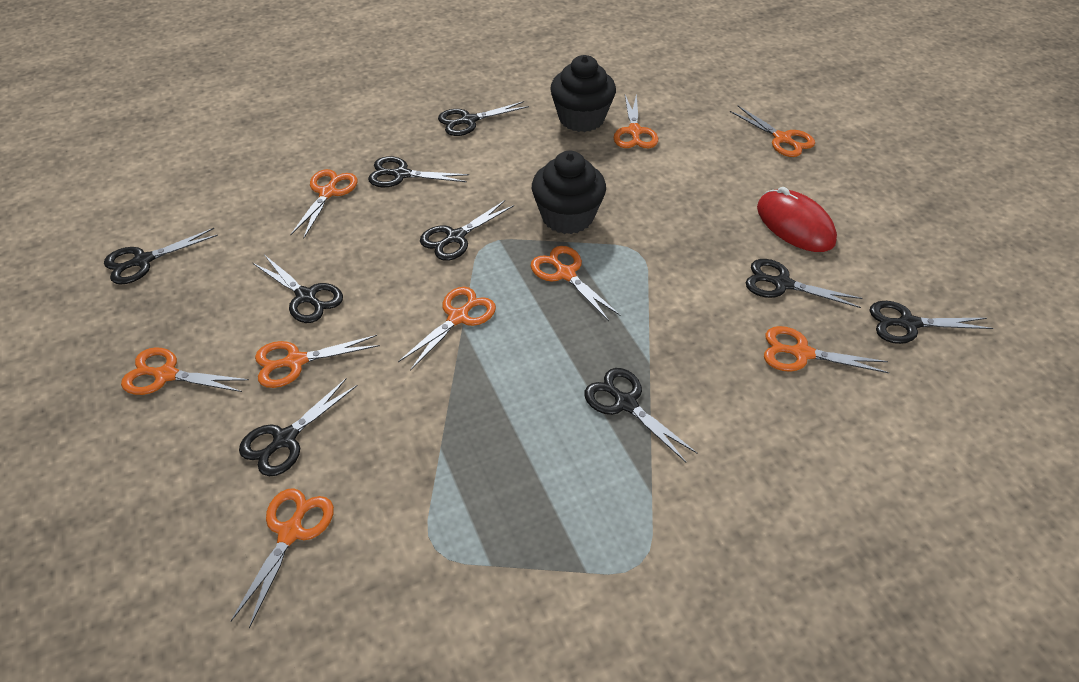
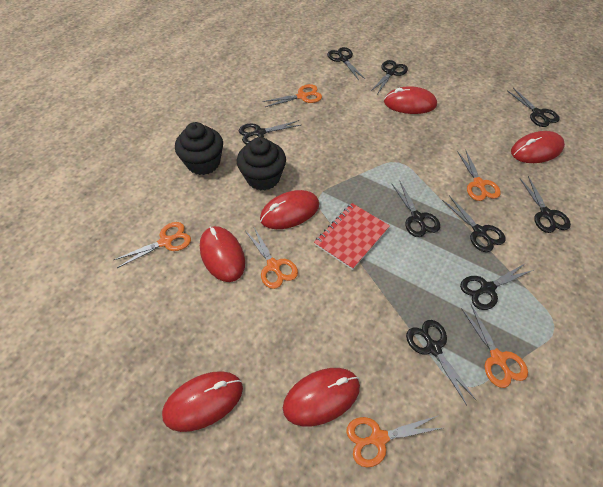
orange scissors: [121,347,249,395] [231,488,334,628] [255,335,380,388] [290,169,357,238] [398,287,496,371] [531,246,620,321] [614,93,658,148] [730,106,815,157] [764,326,889,373] = 9 -> [114,222,191,268] [246,227,298,289] [263,84,322,107] [346,415,442,467] [457,149,501,201] [461,305,528,388] = 6
red mouse: [757,187,837,252] = 1 -> [162,371,243,432] [200,226,245,282] [260,190,319,229] [283,368,360,426] [384,86,437,114] [511,131,565,163] = 6
red notebook: none = 0 -> [314,203,390,270] = 1

